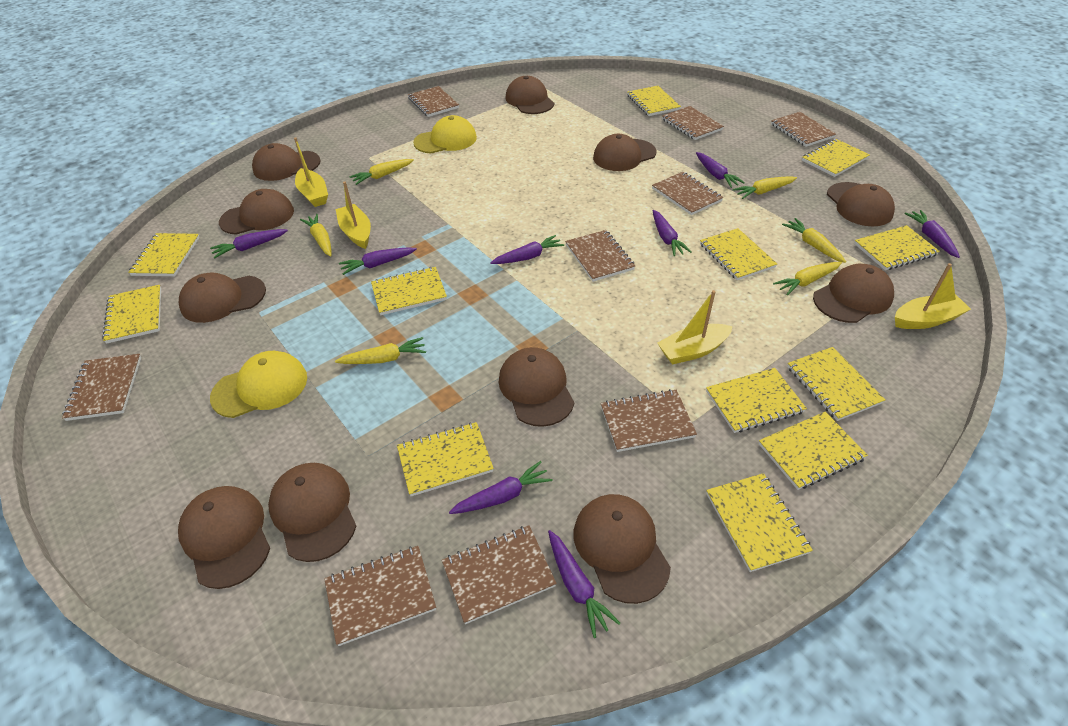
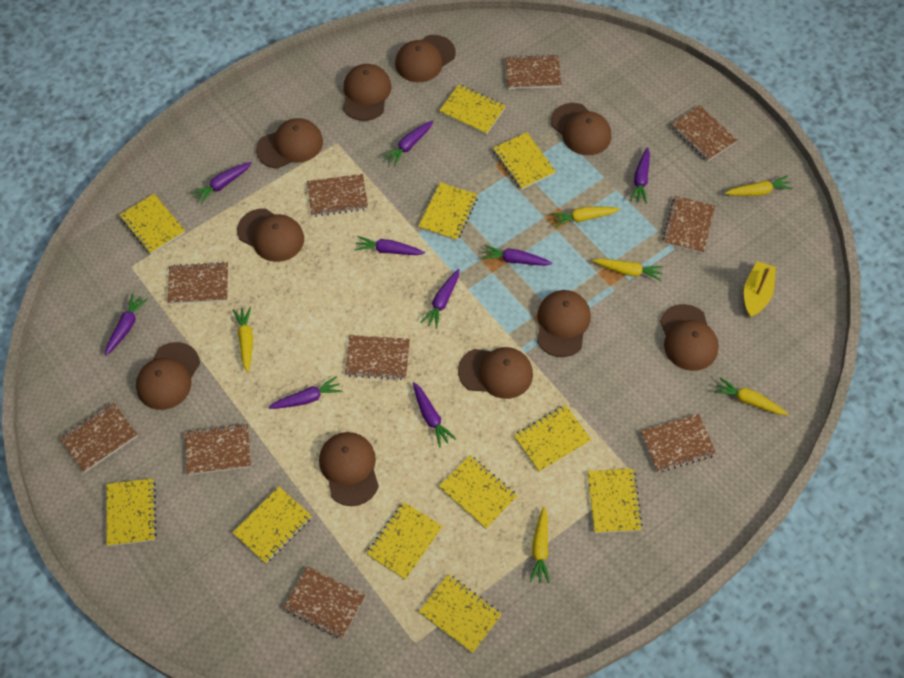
brown cap: [178,486,270,589] [179,273,266,323] [219,189,294,235] [252,143,321,181] [268,463,356,562] [499,347,574,427] [506,76,554,114] [574,494,671,604] [593,134,657,171] [813,264,894,323] [827,182,895,226] = 11 -> [136,342,200,410] [237,208,304,262] [256,118,323,169] [319,432,379,506] [343,64,391,121] [395,35,456,82] [458,347,533,399] [537,290,591,357] [551,103,611,155] [660,304,719,371] = 10
brown notebook: [62,354,141,421] [324,546,436,646] [408,86,459,117] [442,526,557,624] [565,230,635,282] [601,389,697,452] [652,172,723,215] [662,106,724,140] [771,112,836,147] = 9 -> [60,403,138,473] [167,262,228,304] [185,423,251,475] [283,566,366,639] [307,174,368,217] [345,335,410,380] [505,54,562,89] [641,414,717,472] [662,196,715,254] [671,105,737,162] = 10
purple carrot: [210,229,288,259] [339,247,417,275] [449,461,553,514] [490,235,564,264] [548,530,620,638] [653,210,692,256] [696,152,745,188] [905,210,960,258] = 8 -> [105,293,148,356] [191,162,252,204] [268,376,343,409] [354,236,425,255] [382,120,433,166] [413,382,456,447] [421,269,459,329] [481,245,552,266] [630,147,650,204] = 9
yellow boat: [294,137,328,207] [336,181,371,249] [657,290,733,365] [895,263,971,329] = 4 -> [744,261,776,317] = 1
yellow cap: [210,351,307,418] [413,115,477,153] = 2 -> none = 0
yellow notebook: [102,285,161,344] [128,233,200,276] [371,267,447,315] [397,422,494,496] [627,86,681,116] [700,228,777,280] [706,368,807,433] [706,473,813,572] [759,412,868,490] [787,347,886,421] [802,139,870,177] [854,225,940,270] = 12 -> [107,478,157,546] [119,194,185,254] [232,487,312,563] [366,502,443,580] [419,182,478,241] [419,574,502,653] [439,84,506,135] [439,455,517,529] [493,132,556,190] [514,405,591,472] [588,469,643,533] = 11

